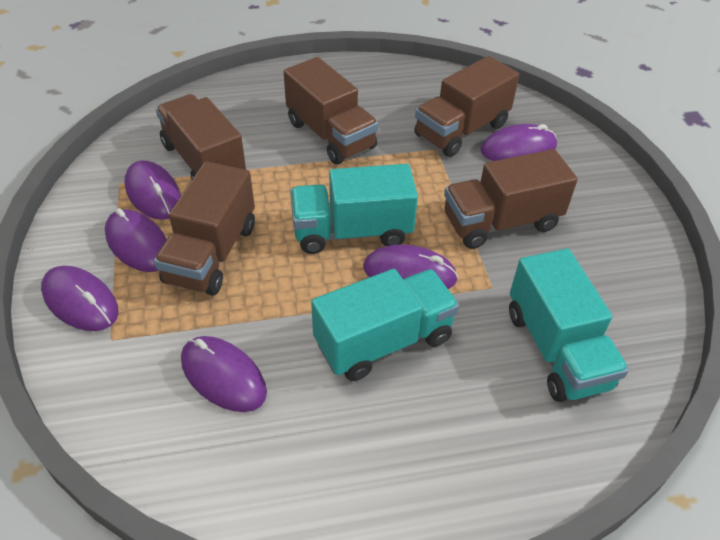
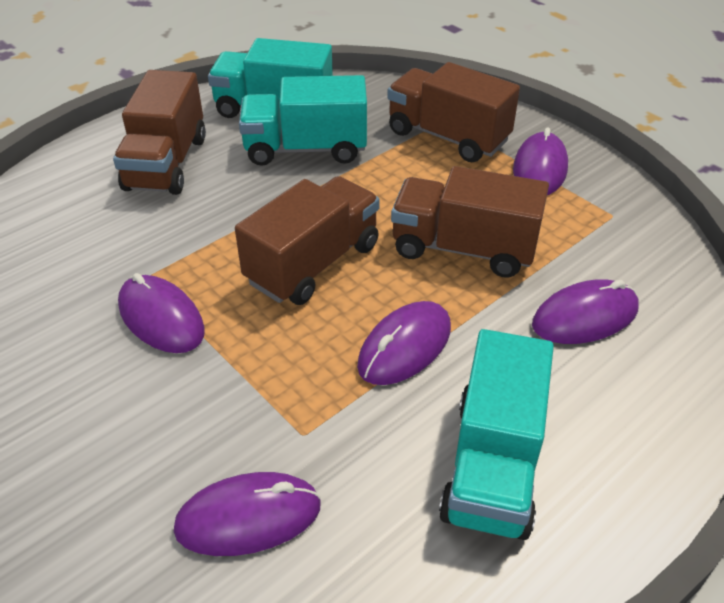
brown truck: [154,161,255,296] [156,94,246,180] [284,57,378,164] [414,56,519,157] [444,149,578,249] = 5 -> [113,70,206,195] [235,176,380,305] [387,62,520,162] [391,166,549,278] = 4
purple mouse: [41,266,119,331] [105,208,167,272] [125,160,181,220] [181,336,267,412] [363,245,458,289] [481,124,557,161] = 6 -> [118,273,204,353] [174,472,321,556] [357,301,451,385] [513,128,568,195] [532,279,639,344] = 5

